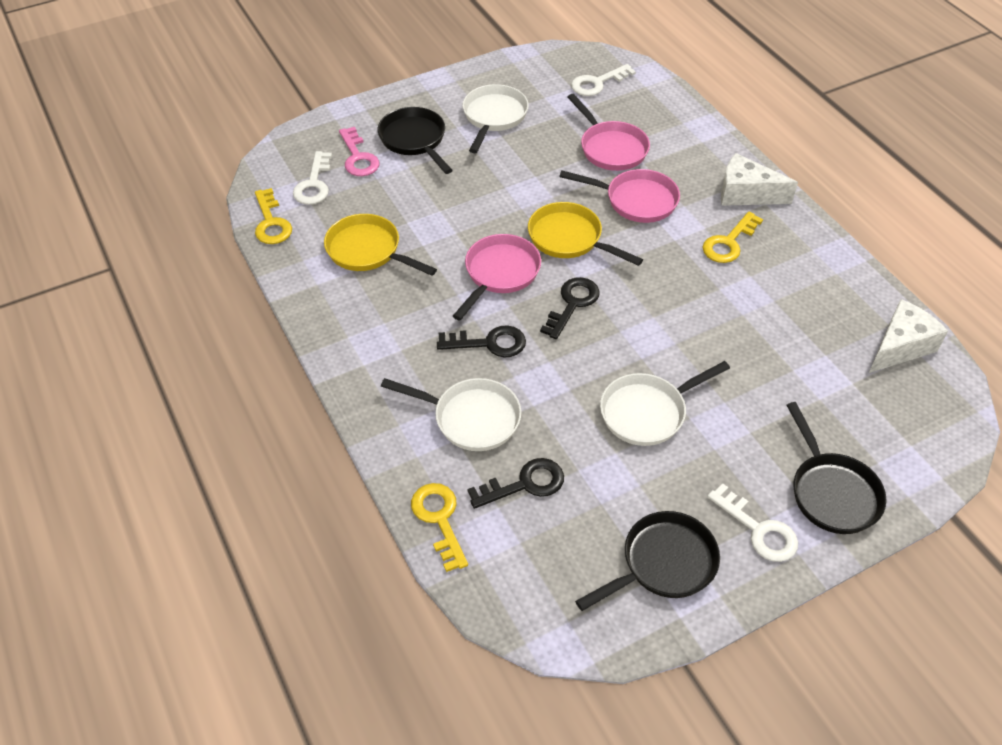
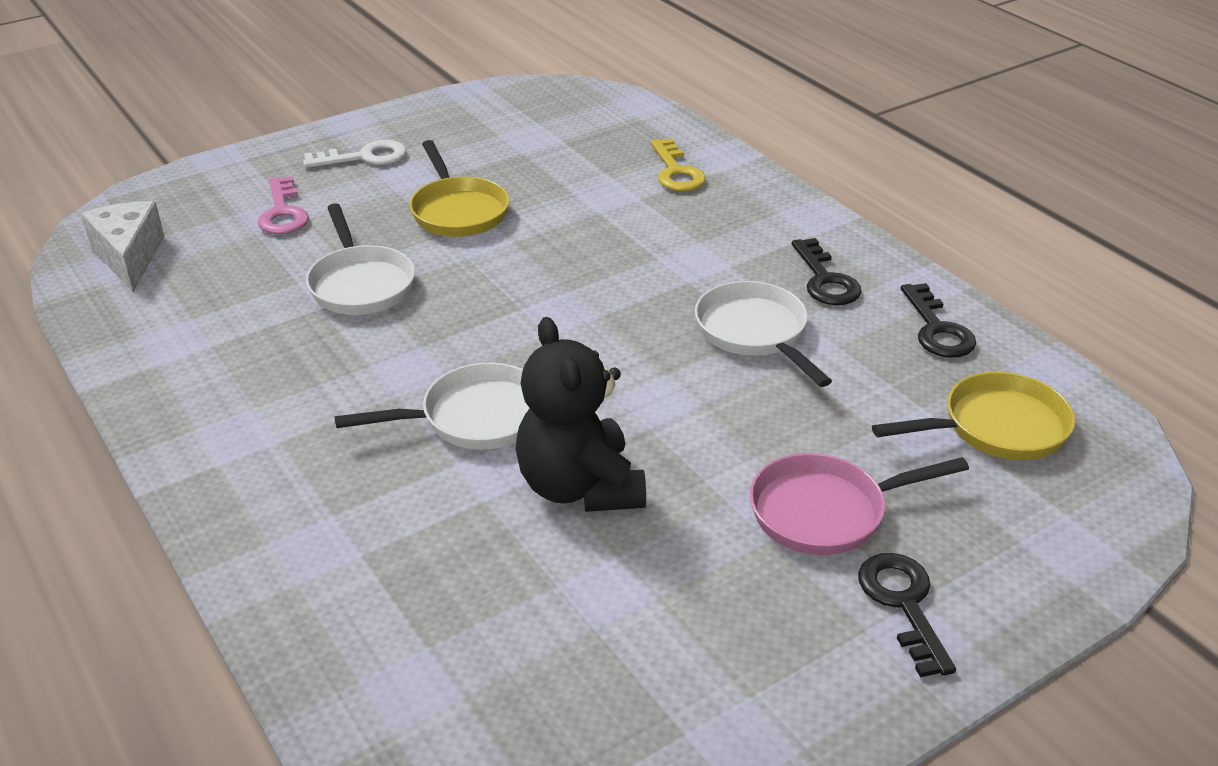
black pan: [378,107,453,174] [575,511,720,611] [787,402,887,534] = 3 -> none = 0
black teddy bear: none = 0 -> [516,317,646,512] = 1
pink pan: [453,234,541,320] [559,169,680,223] [568,94,650,171] = 3 -> [749,453,969,555] = 1
white cheese: [721,153,798,206] [869,299,948,373] = 2 -> [81,201,164,292] = 1
white key: [293,151,332,205] [571,64,636,96] [707,483,798,562] = 3 -> [303,140,406,168] = 1
yellow key: [255,188,292,244] [411,483,468,572] [703,212,763,263] = 3 -> [651,138,706,191] = 1

